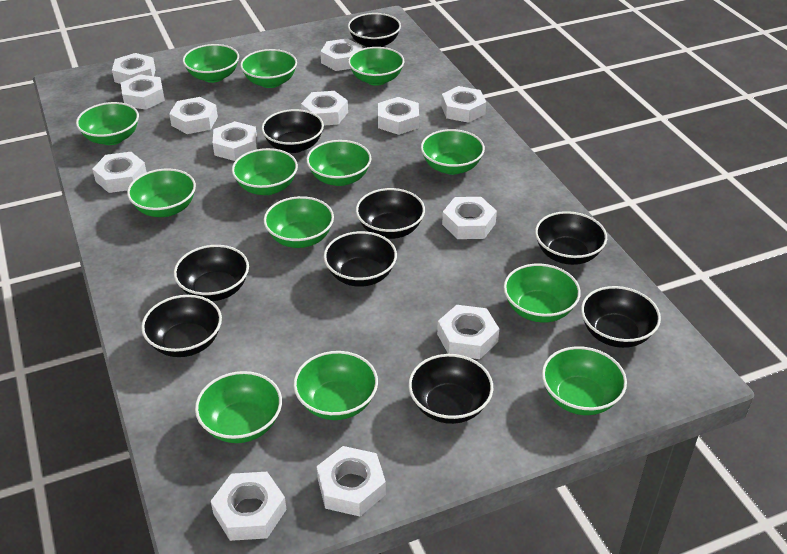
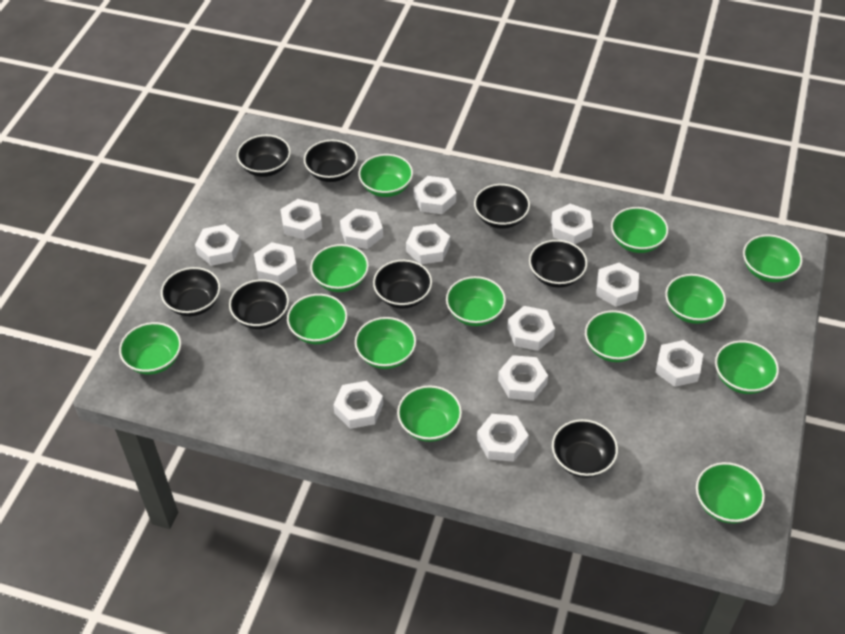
black bowl: [141,295,222,357] [174,245,249,301] [262,109,324,153] [324,231,397,287] [348,13,401,47] [356,188,425,239] [408,354,493,424] [535,211,607,265] [581,286,661,348] = 9 -> [161,267,220,316] [229,279,289,329] [237,135,291,177] [304,140,358,182] [373,260,432,309] [474,184,530,229] [529,240,588,288] [552,419,618,478] = 8

